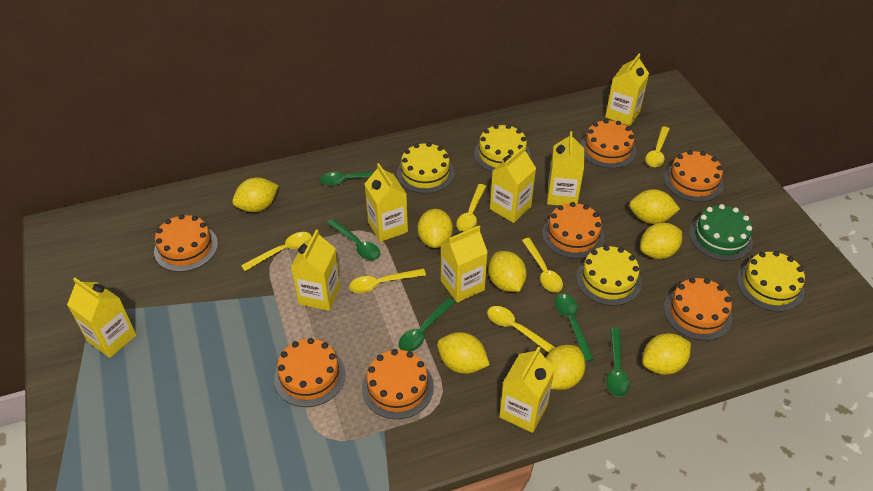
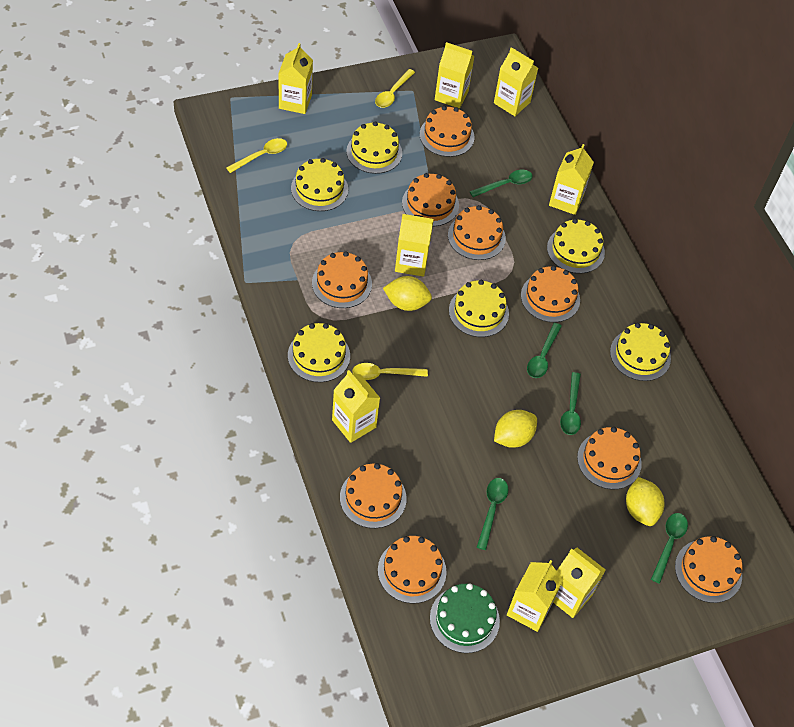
orange cake: [154,214,218,272] [274,338,346,407] [362,349,434,419] [542,202,604,259] [580,119,636,168] [664,150,723,202] [664,278,732,341] = 7 -> [312,251,372,308] [340,463,406,528] [378,536,447,603] [402,173,459,226] [420,106,475,157] [448,205,506,260] [521,266,580,322] [577,427,642,489] [675,536,743,603] = 9
yellow cake: [397,142,454,194] [474,124,530,172] [576,245,642,306] [737,251,805,312] = 4 -> [288,323,350,382] [291,158,348,211] [346,122,402,174] [449,280,509,337] [547,219,605,274] [610,323,671,381] = 6
yellow lemon: [232,178,279,212] [418,209,453,248] [437,332,490,374] [488,251,527,292] [546,345,586,390] [629,189,680,224] [640,223,682,259] [642,333,691,375] = 8 -> [383,276,432,311] [494,410,537,448] [626,477,664,526] = 3
yellow spoon: [241,232,312,271] [349,269,426,293] [456,184,486,232] [487,306,556,353] [522,238,563,292] [645,126,669,167] = 6 -> [226,138,287,173] [352,363,428,380] [375,69,415,108] = 3

